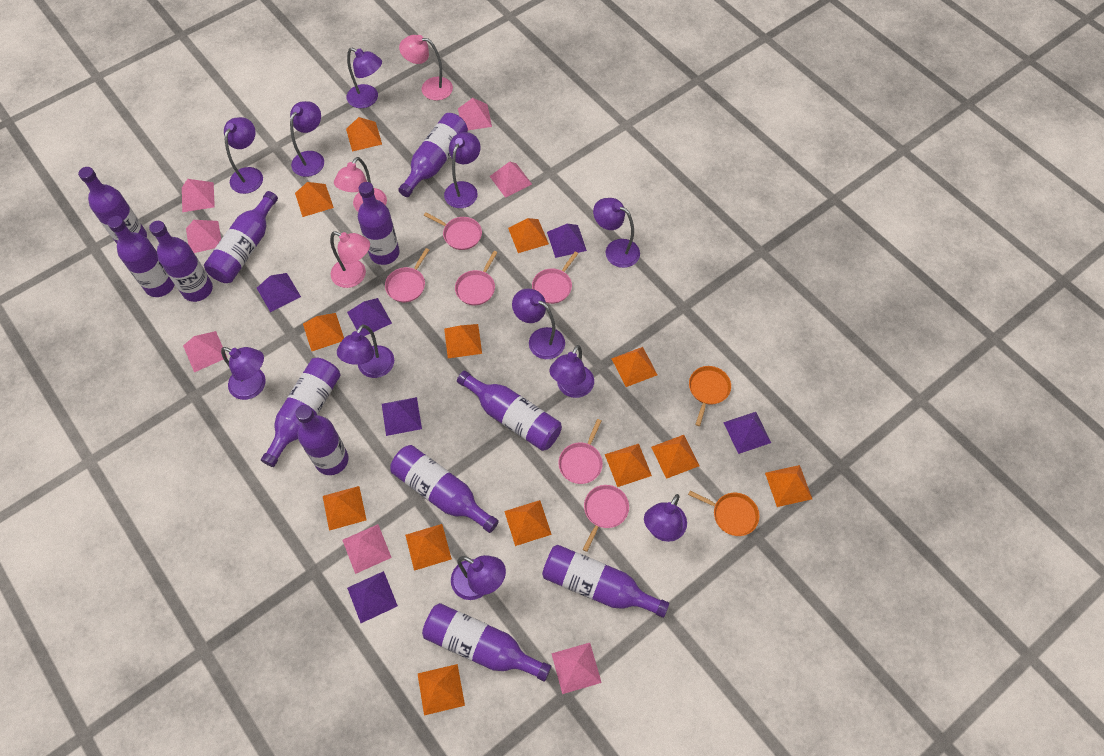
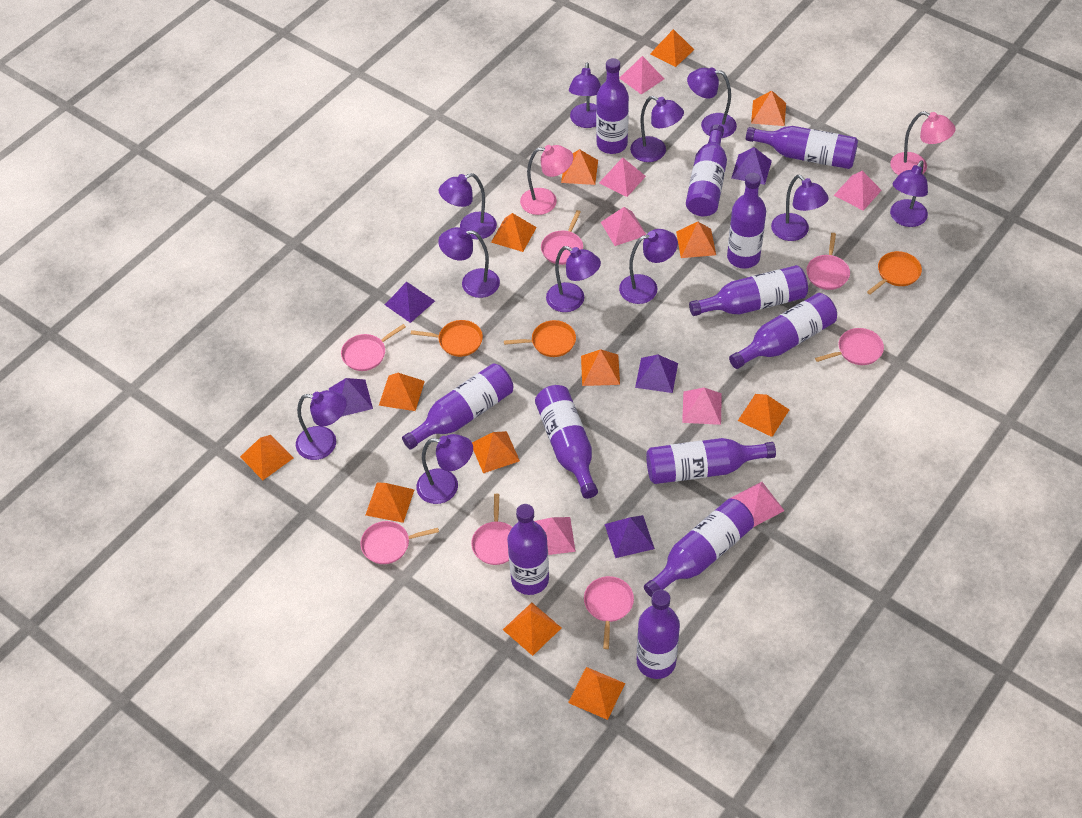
orange pan: [688,491,759,536] [689,366,731,426] = 2 -> [411,320,483,357] [504,320,576,357] [867,251,922,294] = 3
pink lamp: [330,231,370,288] [334,157,387,211] [399,35,453,100] = 3 -> [520,145,573,215] [890,111,955,175] = 2
pink pan: [385,248,429,302] [424,213,482,250] [455,251,498,305] [532,251,578,304] [558,419,603,484] [583,485,629,552] = 6 -> [341,324,406,371] [360,521,439,564] [471,494,513,565] [541,210,583,265] [584,576,634,649] [807,233,850,290] [815,328,884,365] = 7
purple pyramid: [257,273,301,312] [347,298,392,336] [347,571,398,623] [382,397,422,436] [547,224,587,258] [723,412,771,454] = 6 -> [329,378,373,417] [385,282,435,323] [605,515,655,558] [635,355,678,393] [731,147,772,185] = 5

